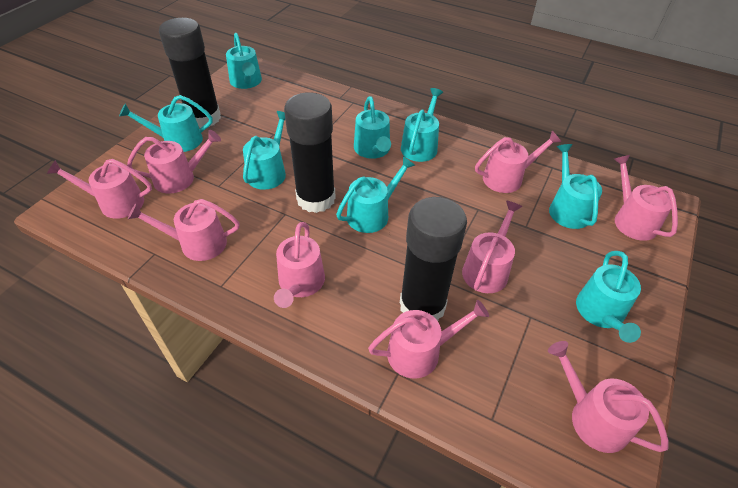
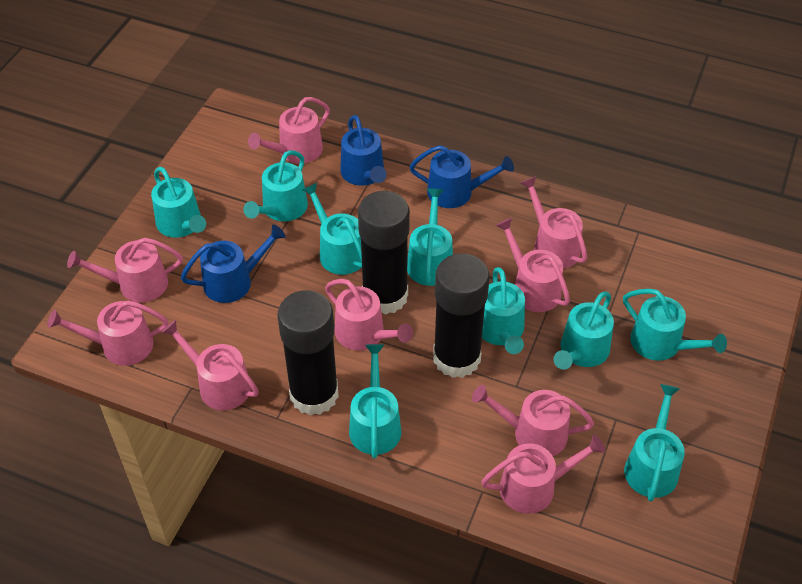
blue watering can: none = 0 -> [180,225,286,303] [340,115,387,186] [410,145,514,208] = 3
turquoise watering can: [119,95,213,152] [226,33,262,89] [243,111,286,190] [336,156,415,233] [354,96,391,159] [401,88,443,162] [549,144,602,229] [576,251,641,343] = 8 -> [151,167,206,238] [243,150,308,222] [302,183,362,275] [349,344,402,458] [407,188,453,286] [482,267,525,354] [554,292,614,370] [623,289,727,361] [624,384,685,501] = 9

